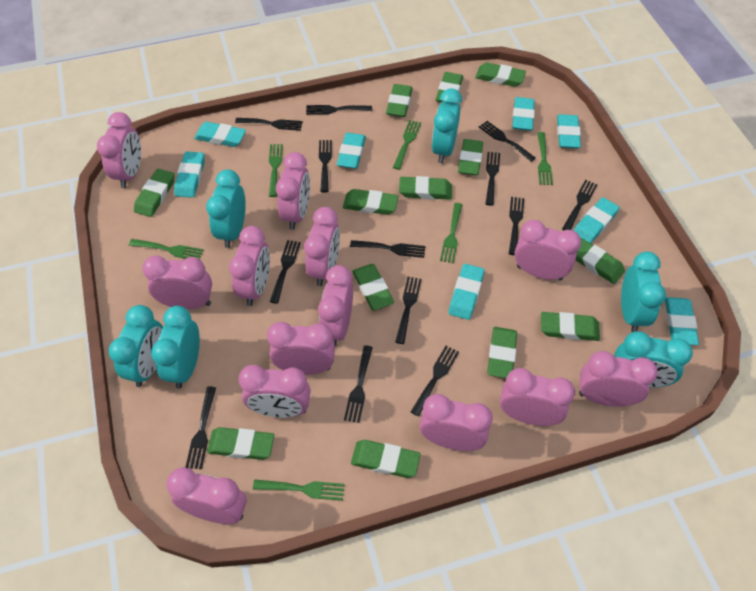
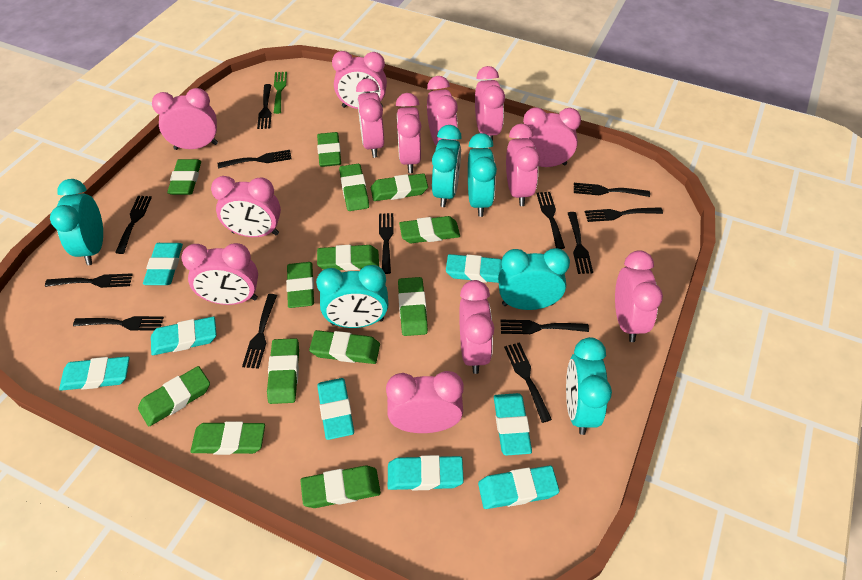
green fork: [129,239,204,260] [253,479,345,501] [269,144,283,197] [393,120,421,170] [440,203,462,263] [537,132,553,185] = 6 -> [274,72,287,114] = 1

